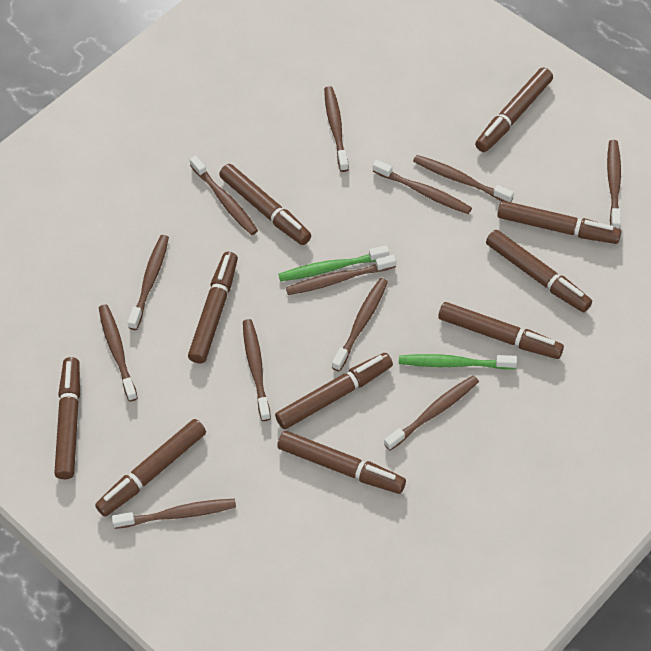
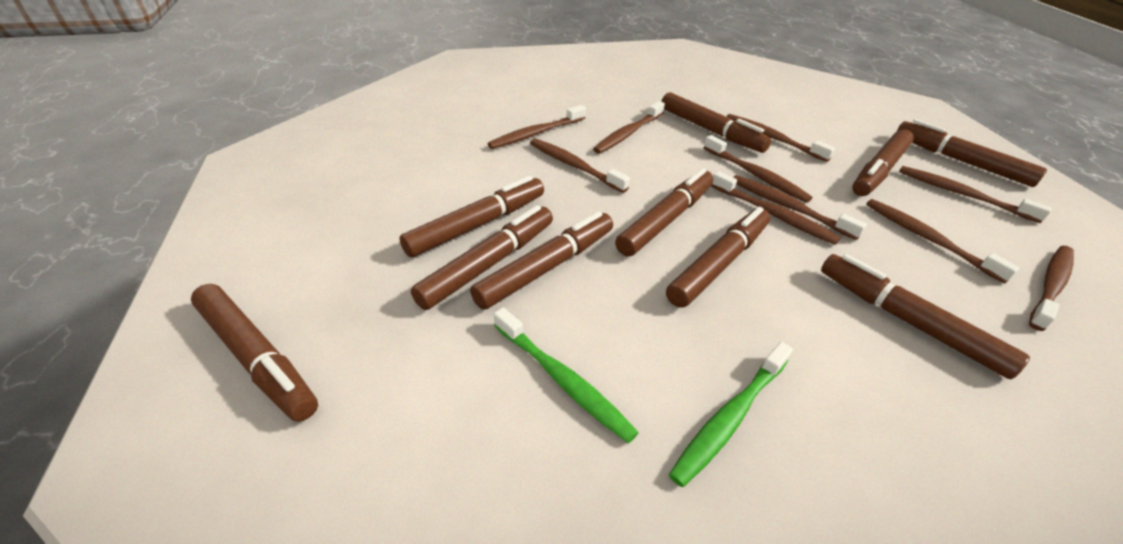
brown toothbrush: [99,304,138,401] [112,499,236,529] [128,235,169,330] [190,156,258,235] [243,319,271,421] [286,255,396,295] [324,86,349,172] [332,278,388,372] [373,160,472,214] [384,375,479,451] [413,155,514,202] [607,140,621,229] = 12 -> [488,105,586,149] [530,139,630,193] [593,101,665,154] [703,135,813,203] [711,171,841,245] [726,114,835,162] [733,175,867,240] [866,199,1020,284] [899,166,1052,223] [1029,246,1074,331] = 10

